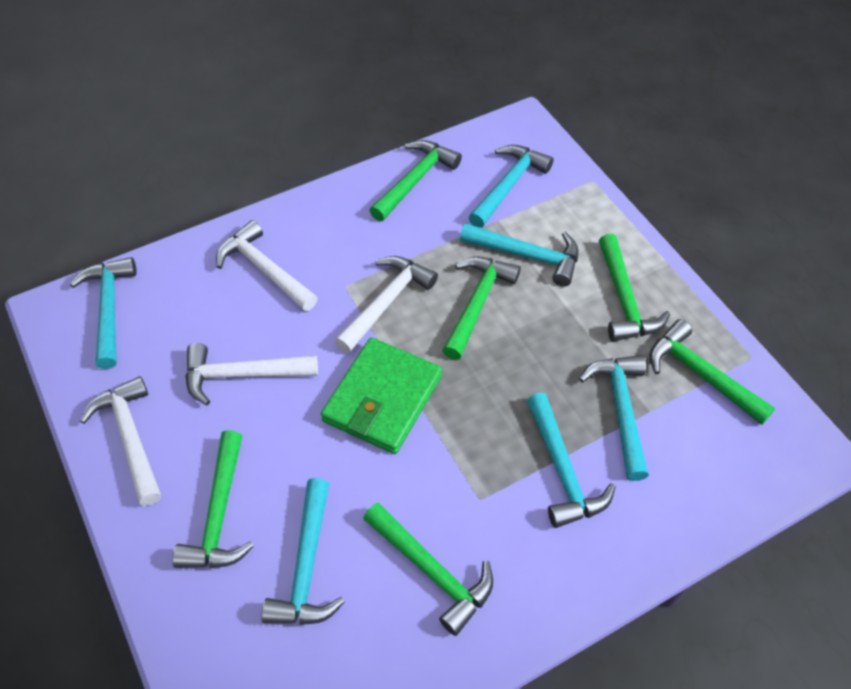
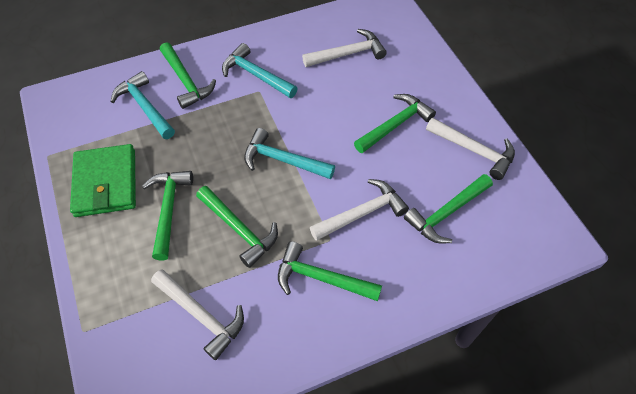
turquoise hammer: [70,257,137,369] [261,478,345,625] [460,223,579,287] [469,145,554,228] [527,393,616,528] [579,355,649,481] = 6 -> [111,71,175,139] [222,43,298,98] [244,128,335,179] = 3

